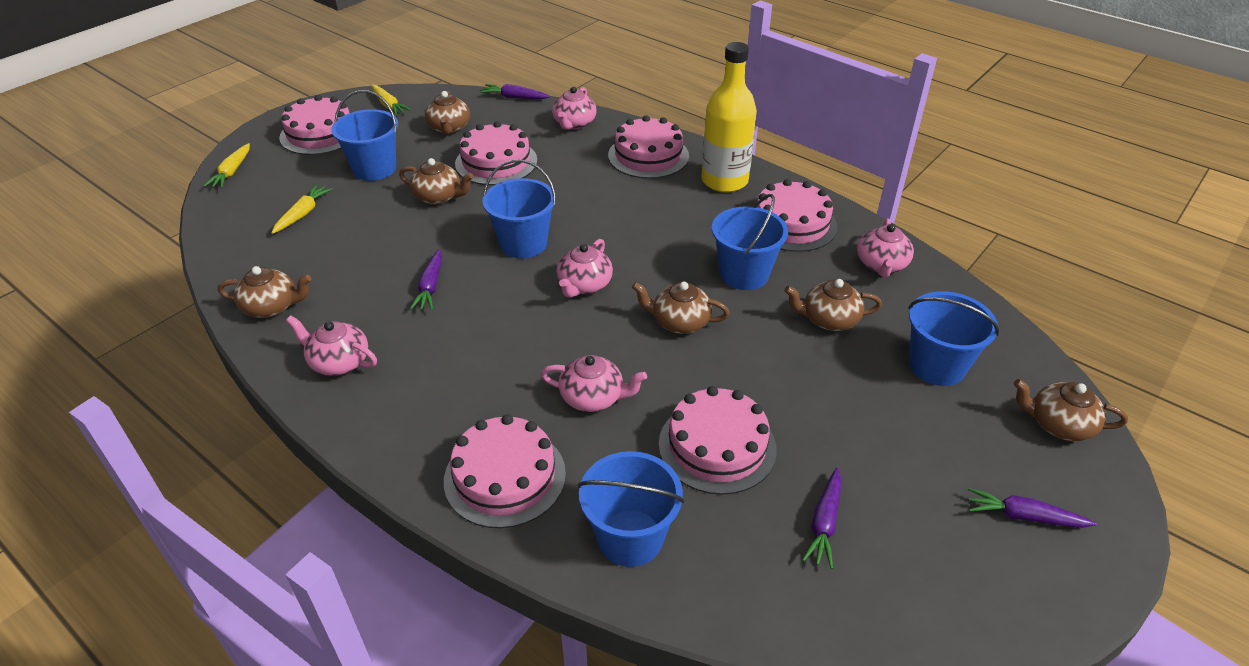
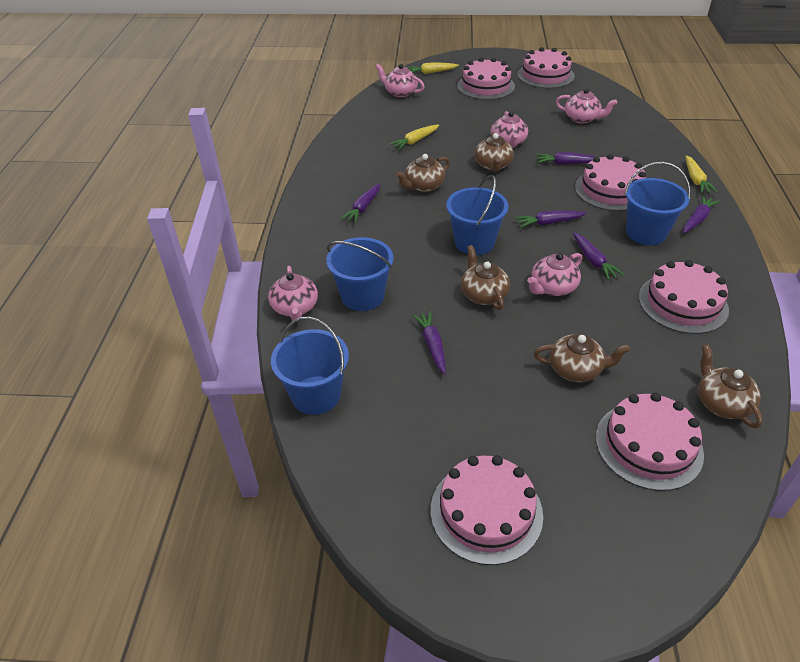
blue bucket: [331,90,398,181] [482,160,556,258] [578,451,684,567] [712,194,788,290] [908,291,999,386] = 5 -> [271,317,349,415] [326,237,393,311] [446,175,508,255] [624,162,691,245] = 4
brown teapot: [218,266,311,318] [399,158,474,205] [425,91,470,135] [632,282,730,334] [784,279,882,331] [1014,379,1128,441] = 6 -> [396,154,450,192] [461,245,510,310] [475,132,514,172] [534,334,630,382] [698,345,763,429] = 5
purple carrot: [410,249,442,310] [480,84,550,99] [802,467,841,569] [968,488,1097,528] = 4 -> [341,184,380,223] [412,311,446,374] [515,211,586,228] [536,152,596,165] [573,232,624,280] [683,195,720,233] = 6
yellow bottle: [701,42,757,192] = 1 -> none = 0

